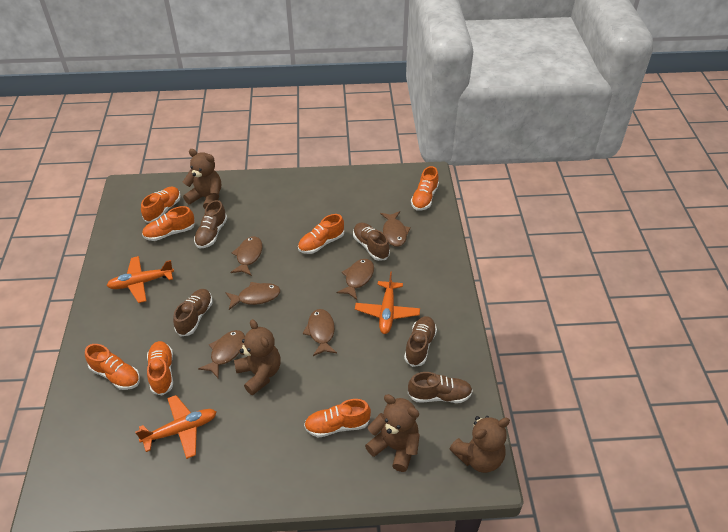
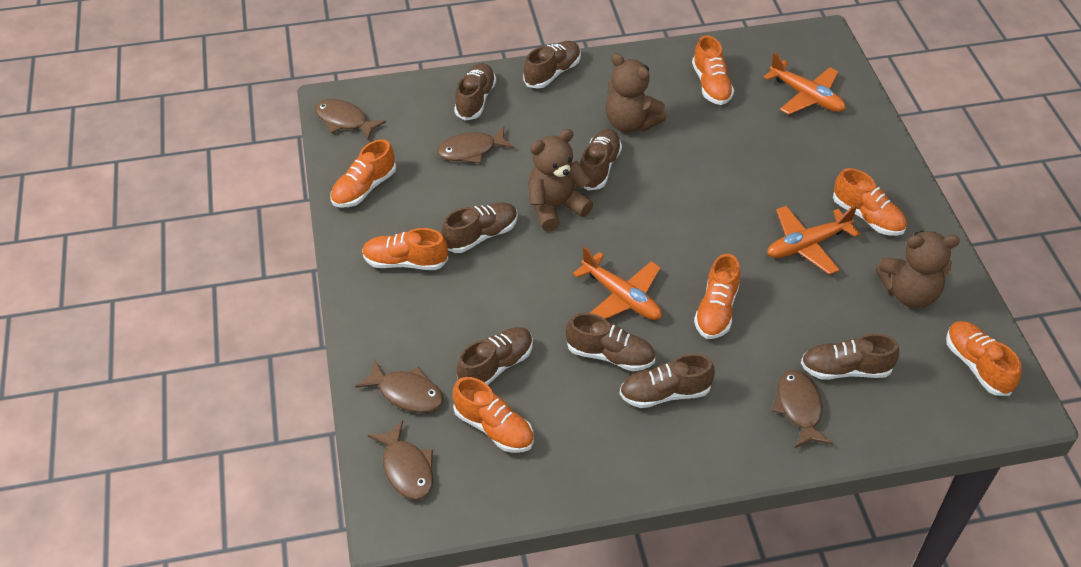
brown fish: [198,330,245,379] [225,282,280,310] [230,236,263,276] [303,309,337,356] [337,259,374,300] [380,211,411,247] = 6 -> [315,99,386,140] [355,359,443,413] [368,420,433,500] [437,126,514,163] [772,370,833,448] = 5
brown shoe: [173,289,213,337] [194,200,227,248] [353,222,390,261] [404,316,437,367] [408,372,473,403] = 5 -> [441,202,518,253] [454,63,496,120] [457,327,533,385] [523,41,581,89] [566,313,655,371] [580,129,622,191] [620,354,715,408] [801,334,899,380] = 8
brown teddy bear: [183,149,221,209] [234,319,281,395] [365,394,420,472] [449,416,510,473] = 4 -> [528,129,593,231] [605,53,667,132] [876,230,960,308] = 3

